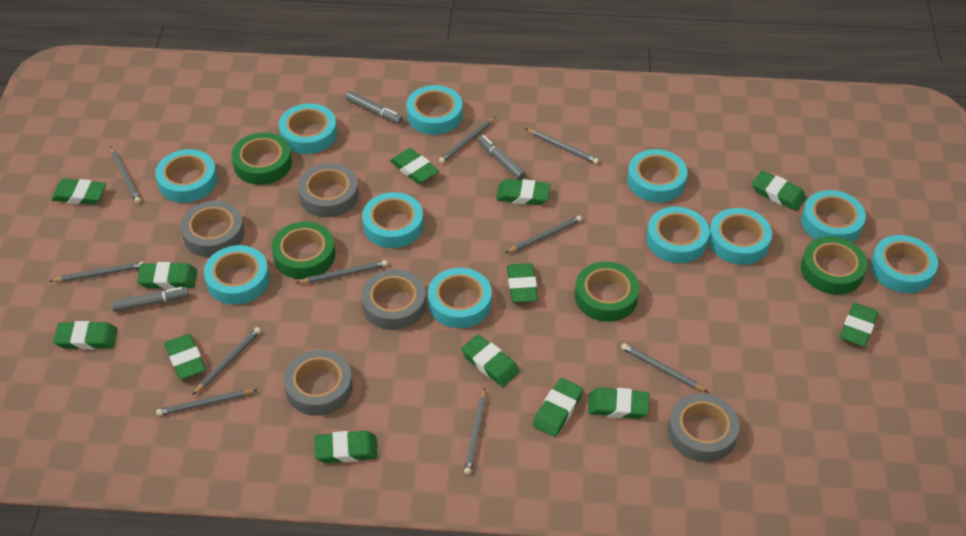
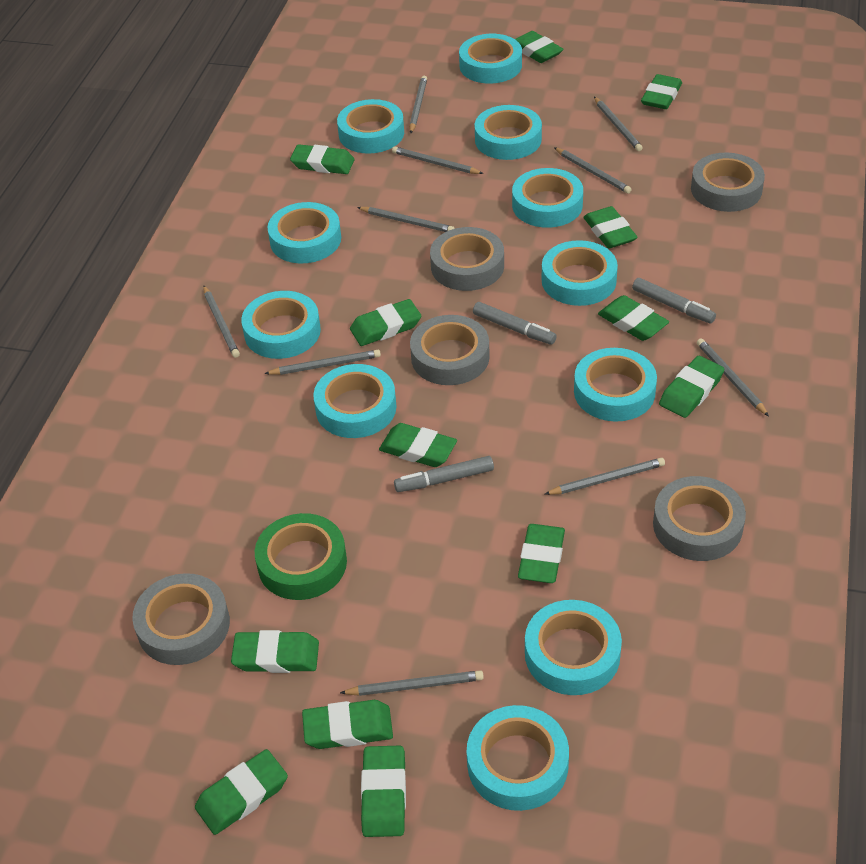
green tape: [232,132,292,185] [272,222,335,279] [575,262,640,322] [801,236,867,295] = 4 -> [255,513,347,600] = 1

